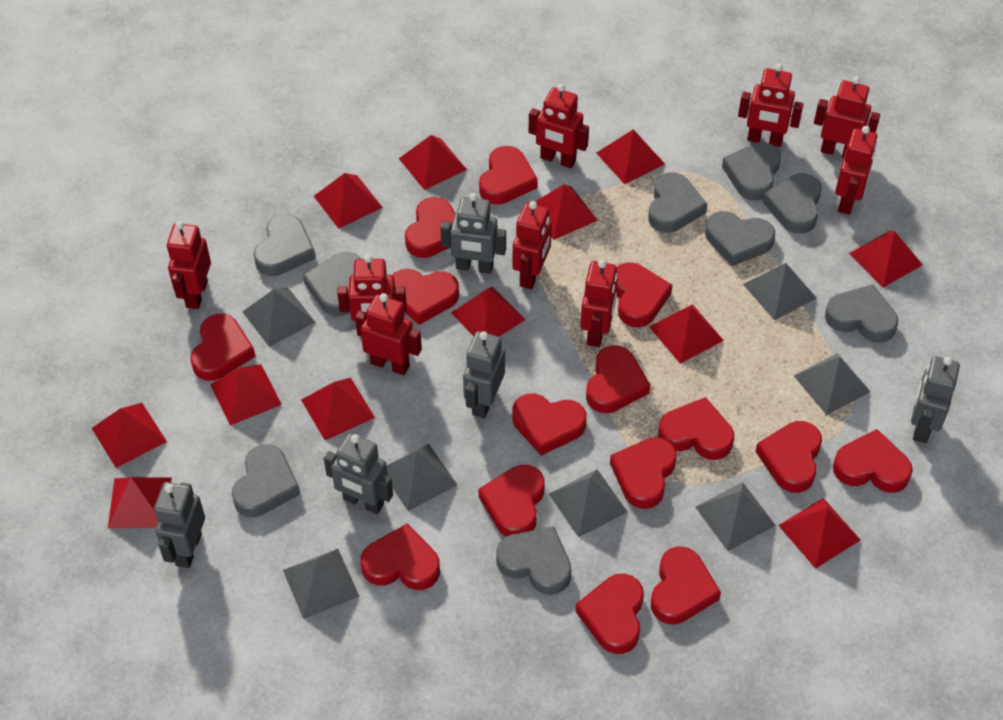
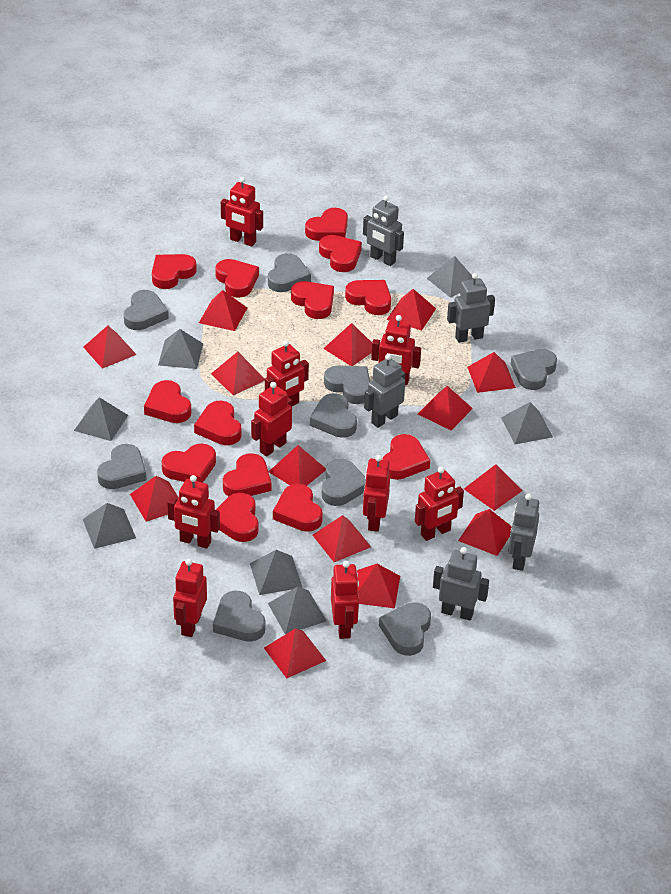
red heart: [190,314,255,381] [361,523,440,590] [393,269,459,325] [405,197,455,258] [478,465,545,537] [479,146,538,205] [512,394,587,456] [575,574,644,654] [586,345,650,413] [610,437,677,509] [616,263,672,327] [651,546,721,624] [658,397,734,460] [755,421,822,493] [833,429,913,493] = 15 -> [144,380,191,423] [152,254,197,289] [162,443,216,483] [194,401,242,445] [215,259,259,298] [216,493,259,542] [223,453,271,496] [273,484,323,532] [291,281,334,319] [305,208,348,241] [319,235,362,272] [345,280,391,315] [382,434,430,480] = 13
red pyramid: [92,403,167,468] [108,477,172,529] [210,364,282,425] [301,378,375,440] [314,173,383,229] [399,135,467,190] [451,287,526,337] [535,184,598,240] [597,129,665,184] [649,304,724,364] [778,498,860,569] [849,231,922,287] = 12 -> [83,326,137,369] [130,476,179,522] [199,290,247,331] [211,352,265,395] [264,628,326,678] [269,445,326,486] [313,515,371,562] [323,323,372,366] [357,564,400,608] [386,289,436,331] [418,386,473,430] [458,509,512,556] [464,464,523,511] [467,352,516,393] = 14

